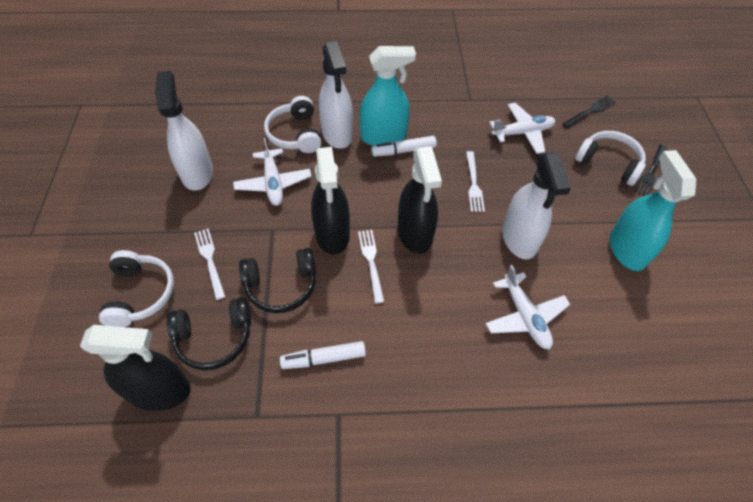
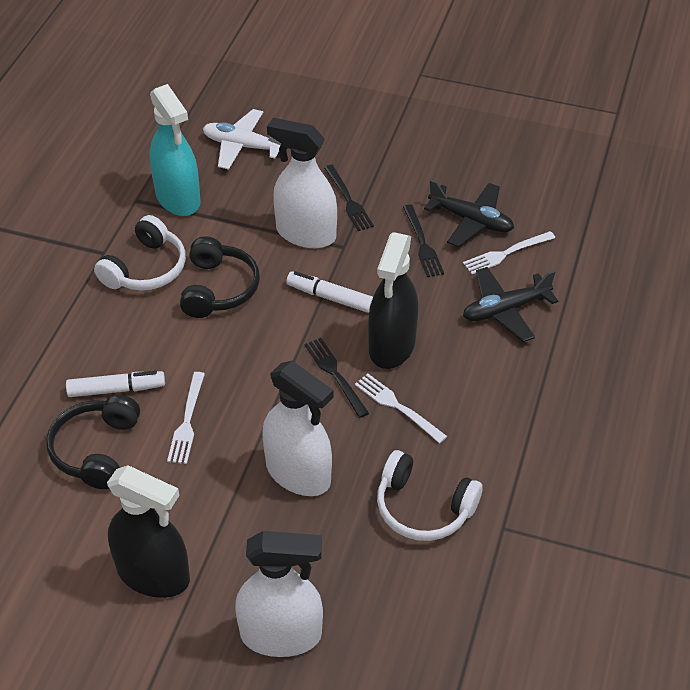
black fork: [562,96,616,128] [635,144,667,196] = 2 -> [304,338,369,418] [324,165,374,231] [403,204,444,277] = 3
black plane: none = 0 -> [424,180,514,247] [463,267,558,342] = 2
black spray bottle: [80,325,191,411] [311,147,350,254] [398,146,442,254] = 3 -> [107,465,190,598] [368,232,418,369] = 2
turquoise spray bottle: [360,46,416,146] [610,150,697,271] = 2 -> [149,84,201,216] = 1
white headphones: [99,250,174,327] [264,96,321,153] [575,131,646,186] = 3 -> [94,215,186,291] [377,450,483,541] = 2
white plane: [233,137,312,206] [485,265,570,349] [489,103,555,154] = 3 -> [203,109,281,170] = 1

